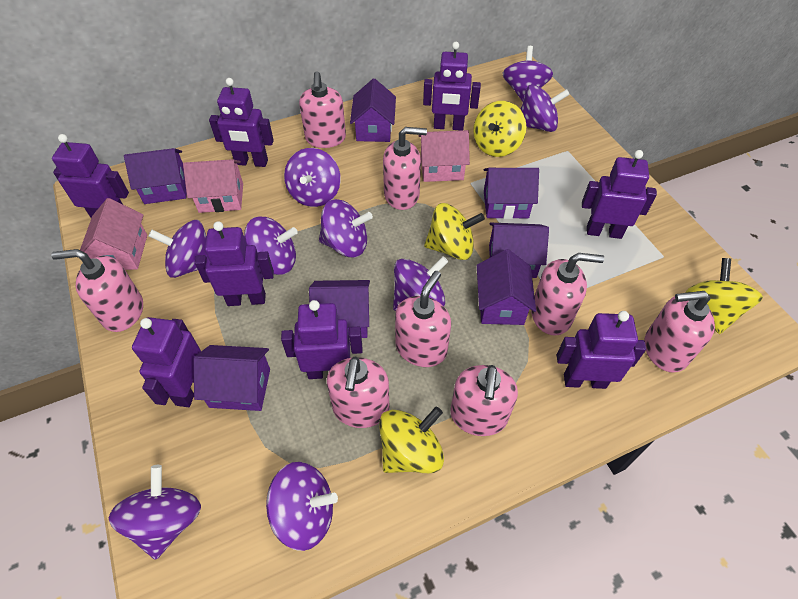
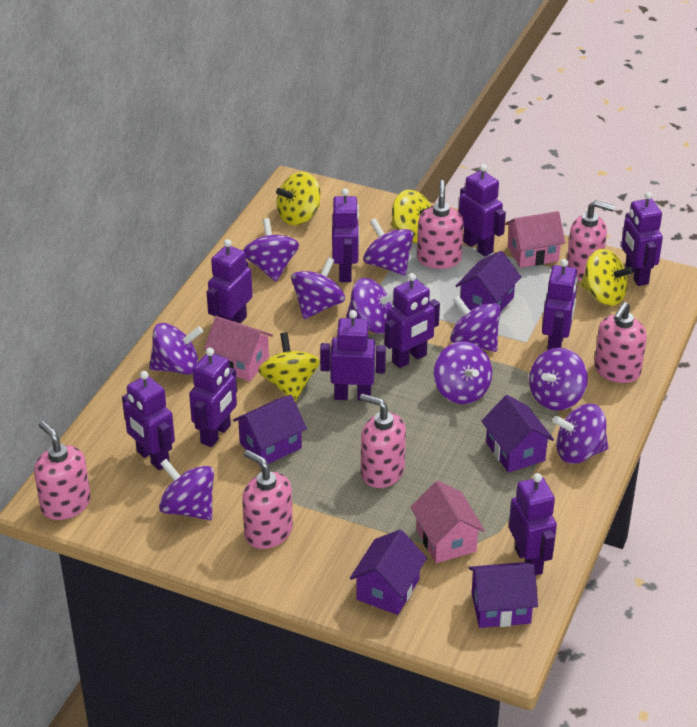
pink soap dispenser: [51,249,143,332] [299,71,346,148] [327,356,389,428] [383,127,427,210] [395,271,451,367] [451,365,518,436] [531,253,604,336] [645,291,715,373] = 8 -> [34,421,91,520] [242,450,293,549] [360,394,406,488] [417,180,464,269] [566,200,615,281] [594,302,647,383] = 6
purple house: [124,148,187,204] [194,345,270,411] [309,280,370,338] [350,78,396,142] [477,249,536,325] [484,168,539,219] [489,223,549,278] = 7 -> [233,395,307,465] [350,530,427,615] [456,251,521,312] [469,562,538,628] [481,395,554,473] = 5
purple robot: [52,134,129,218] [132,317,201,407] [195,221,274,306] [209,78,274,167] [281,300,363,379] [423,42,481,131] [557,311,646,389] [582,150,657,239] = 8 -> [122,371,175,470] [189,348,237,447] [207,239,253,323] [320,310,386,401] [332,188,359,282] [384,273,440,368] [459,164,506,257] [509,473,557,575] [542,259,578,350] [621,192,663,286] = 10
purple spinning top: [109,465,201,560] [148,220,207,278] [244,216,298,275] [266,462,338,551] [284,148,341,207] [319,199,373,257] [393,256,448,311] [503,46,553,102] [520,84,570,132] = 9 -> [149,323,203,375] [159,459,214,520] [243,218,299,282] [291,257,345,319] [346,278,393,334] [363,218,413,276] [434,341,492,404] [450,295,501,352] [529,348,588,411] [553,404,608,464] = 10

